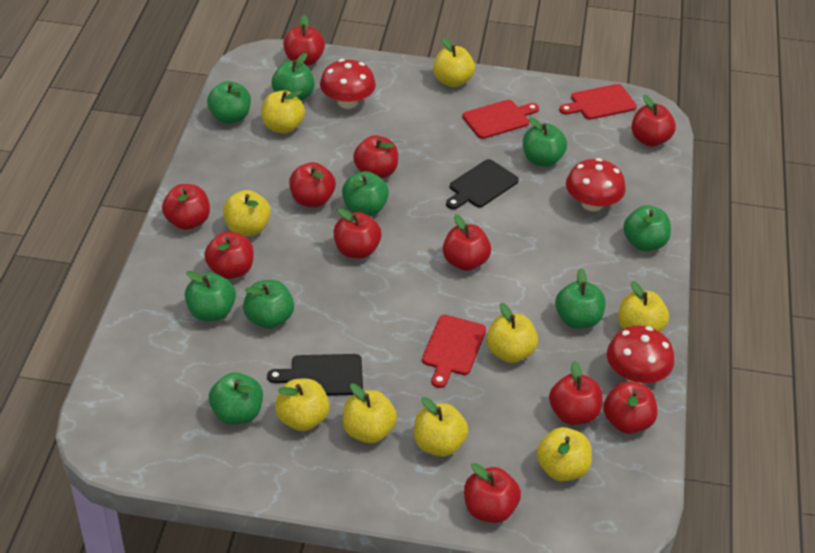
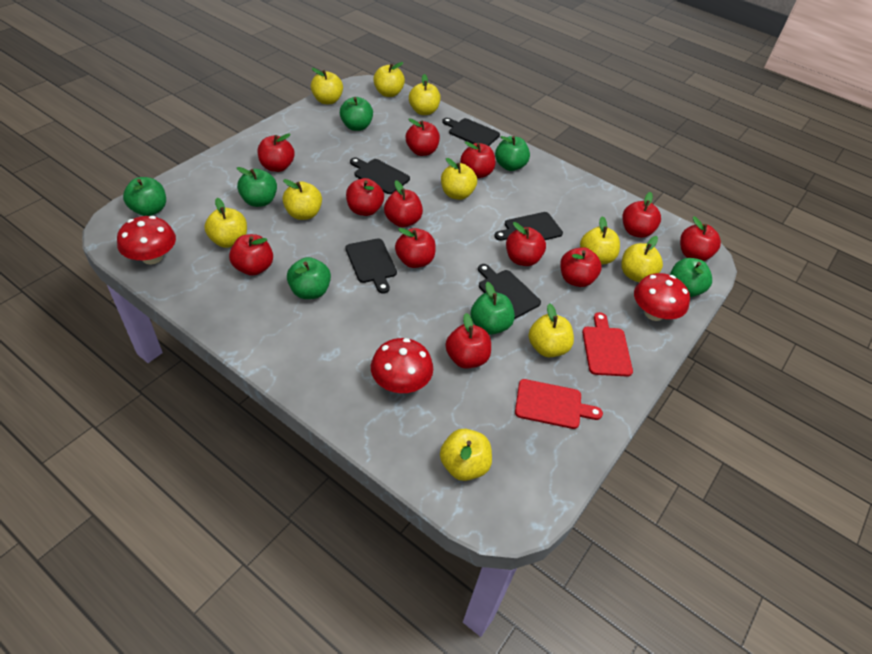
black cutting board: [267,354,363,396] [446,159,519,209] = 2 -> [346,238,397,294] [350,158,410,194] [442,118,500,146] [478,264,541,319] [494,212,563,241] = 5
green apple: [185,271,236,321] [207,81,251,124] [209,372,263,425] [243,280,294,329] [272,53,314,101] [342,171,389,216] [523,117,567,167] [555,268,605,329] [623,205,671,251] = 9 -> [123,177,166,216] [237,167,277,207] [287,257,331,299] [340,97,373,131] [470,282,515,335] [495,136,530,171] [670,258,712,297] = 7
red apple: [162,184,210,230] [204,231,254,279] [283,15,325,66] [289,162,336,207] [334,208,382,259] [353,135,398,179] [443,214,491,271] [464,463,521,523] [549,361,603,425] [603,381,658,434] [631,95,676,147] = 11 -> [229,234,273,276] [257,133,295,172] [346,178,384,216] [384,180,423,227] [395,228,436,268] [406,118,440,156] [445,313,491,369] [460,142,495,178] [506,222,546,266] [560,247,602,287] [622,192,661,238] [680,216,721,261] = 12
red cutting board: [422,315,486,388] [462,100,539,139] [559,84,637,120] = 3 -> [515,379,603,429] [582,312,633,377] = 2
yellow apple: [223,190,271,236] [261,90,305,134] [275,379,330,431] [343,383,397,443] [414,397,469,457] [433,37,475,87] [486,303,538,363] [536,427,592,481] [618,281,669,332] = 9 -> [204,198,247,248] [282,179,322,220] [311,68,343,104] [373,62,405,97] [409,74,441,115] [440,429,492,481] [441,158,477,200] [528,303,574,357] [580,216,620,265] [621,236,663,282] = 10

